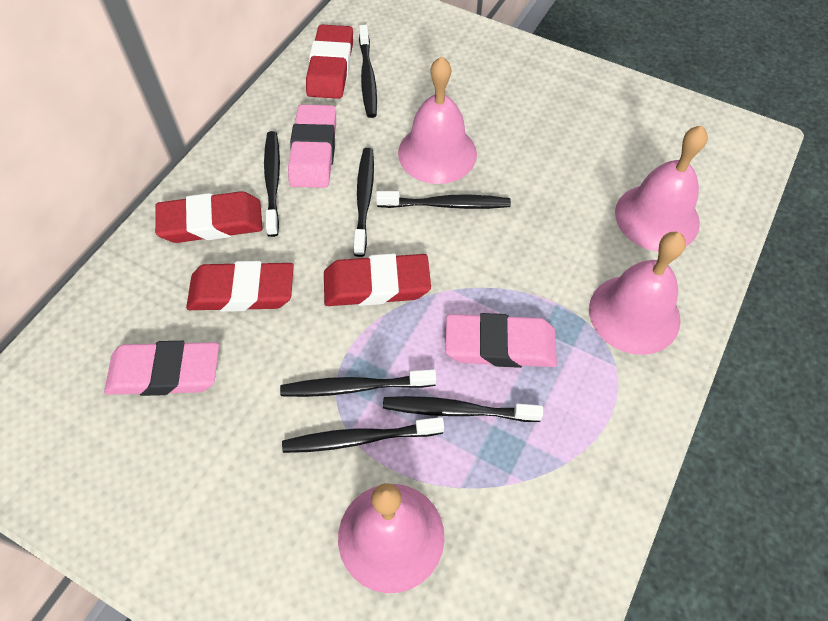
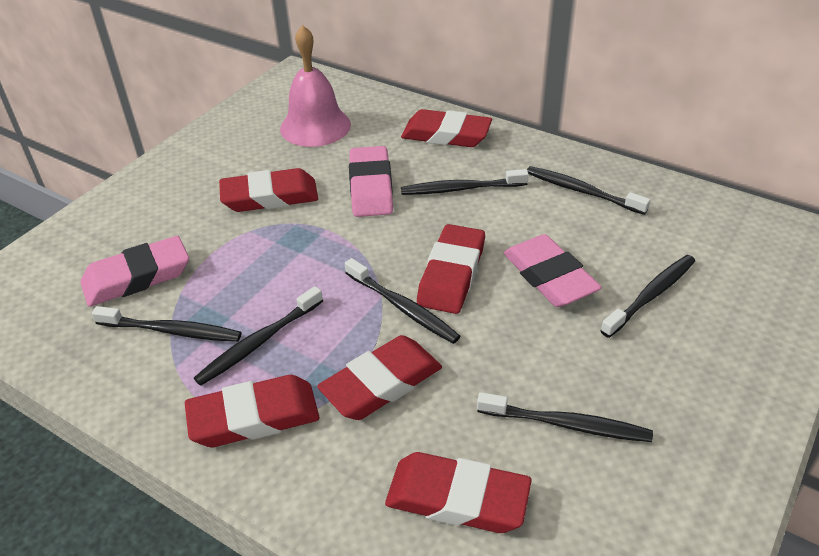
pink bell: [338,483,445,593] [398,56,477,184] [589,232,686,355] [615,126,708,252] = 4 -> [280,25,351,147] = 1
red eraser: [155,191,263,243] [186,261,294,312] [306,24,353,99] [324,253,431,306] = 4 -> [185,375,320,447] [219,168,318,212] [317,335,442,420] [385,452,532,533] [401,109,492,147] [417,224,485,314] = 6

